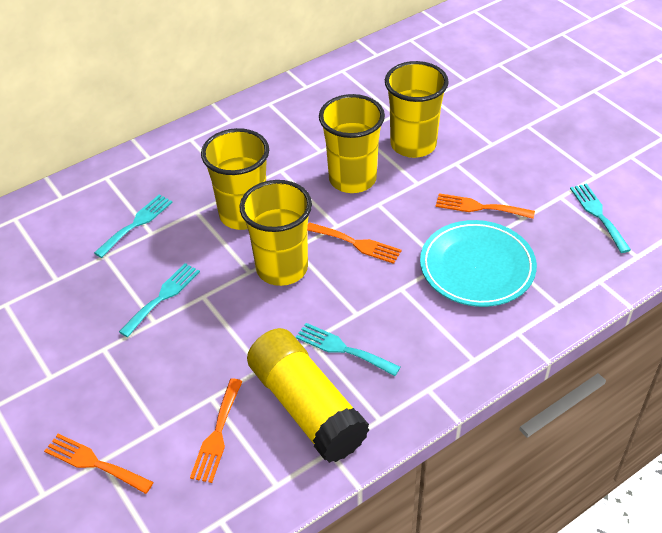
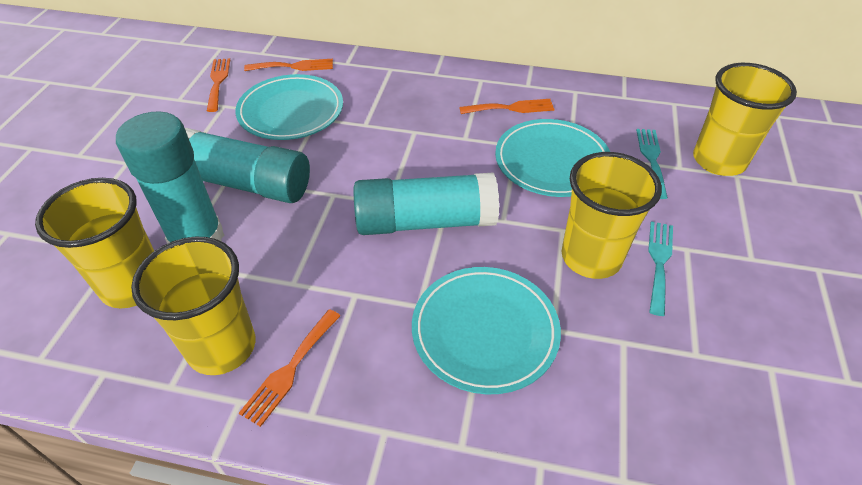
turquoise fork: [94,195,173,258] [119,263,200,337] [296,323,401,376] [570,183,631,253] = 4 -> [636,129,668,199] [648,221,673,316] = 2
turquoise glue stick: none = 0 -> [116,111,224,244] [185,128,310,203] [354,173,499,235] = 3
turquoise plate: [420,220,537,307] = 1 -> [235,74,343,140] [412,267,561,394] [495,119,610,197] = 3
yellow glue stick: [247,328,369,463] = 1 -> none = 0

